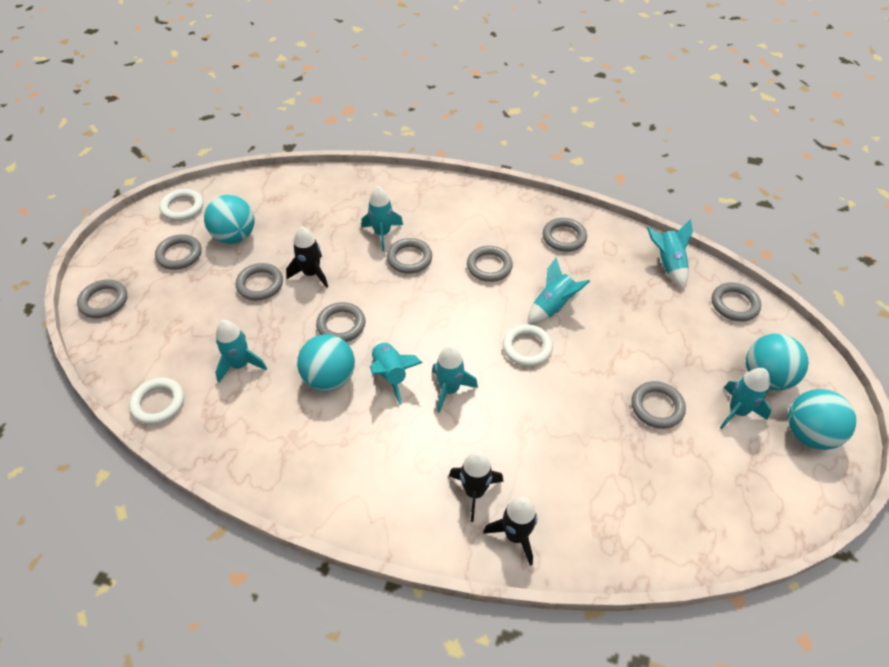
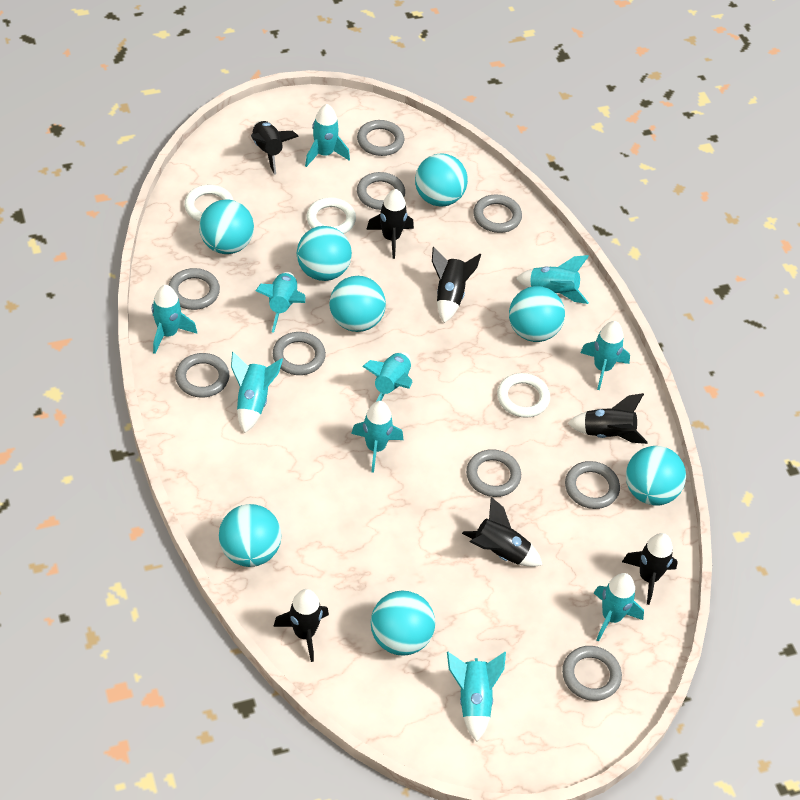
black rocket: [286,226,328,288] [449,451,504,522] [483,496,537,566] = 3 -> [251,121,299,175] [273,589,329,662] [366,189,414,259] [432,247,481,323] [462,497,543,567] [567,393,648,444] [622,533,678,605] = 7
turquoise ball: [204,195,255,244] [297,334,355,391] [746,334,809,391] [788,389,856,450] = 4 -> [199,199,254,254] [219,504,282,567] [297,226,352,281] [330,276,386,332] [371,590,435,656] [415,153,468,207] [509,286,565,342] [626,446,686,506] = 8
turquoise rocket: [215,320,267,383] [361,186,403,251] [370,341,422,404] [432,345,478,413] [528,258,590,324] [647,219,693,289] [720,368,771,429] = 7 -> [152,285,197,354] [231,352,283,433] [256,272,305,333] [305,104,350,167] [351,401,403,472] [362,352,412,402] [447,652,506,742] [516,255,589,304] [580,321,630,390] [594,573,644,641] = 10

